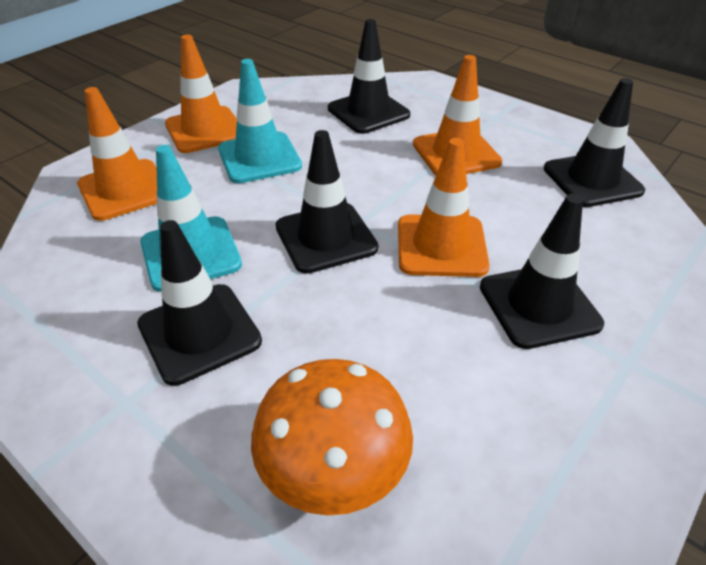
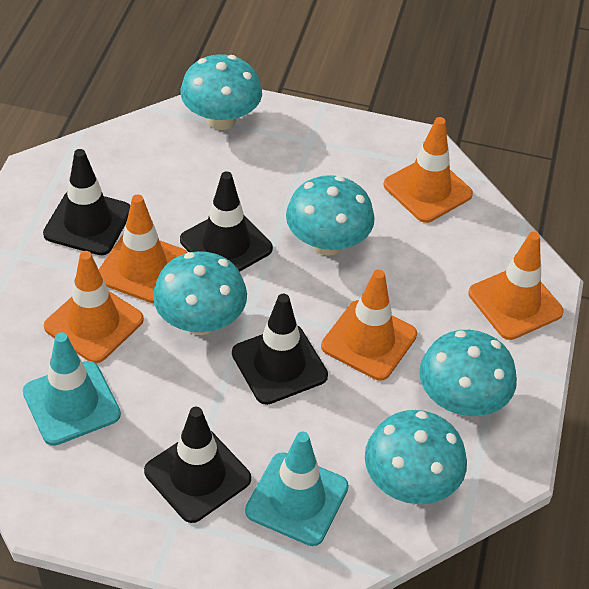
black traffic cone: [137,220,262,386] [276,130,378,274] [328,19,410,134] [480,194,604,349] [544,78,645,207] = 5 -> [43,149,130,255] [144,407,251,523] [180,171,273,272] [232,294,328,405] = 4
orange mushroom: [251,359,413,516] = 1 -> none = 0
orange traffic cone: [77,87,157,221] [165,35,237,153] [398,138,490,277] [413,55,502,175] = 4 -> [44,251,144,363] [98,195,187,303] [321,269,417,380] [384,117,473,223] [468,232,564,340] = 5
turquoise mushroom: none = 0 -> [153,251,247,335] [180,54,262,130] [286,175,375,256] [365,410,467,504] [419,330,517,416] = 5

